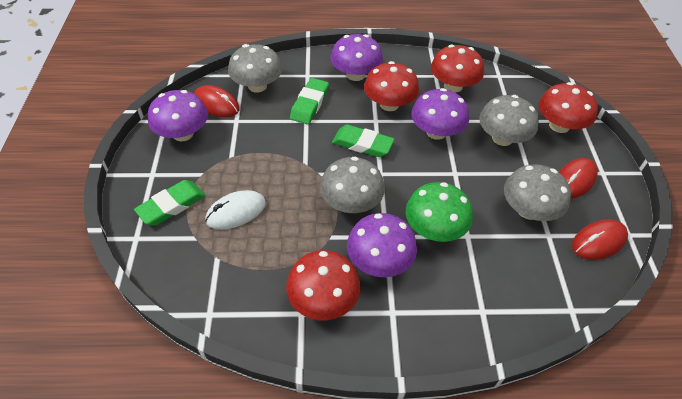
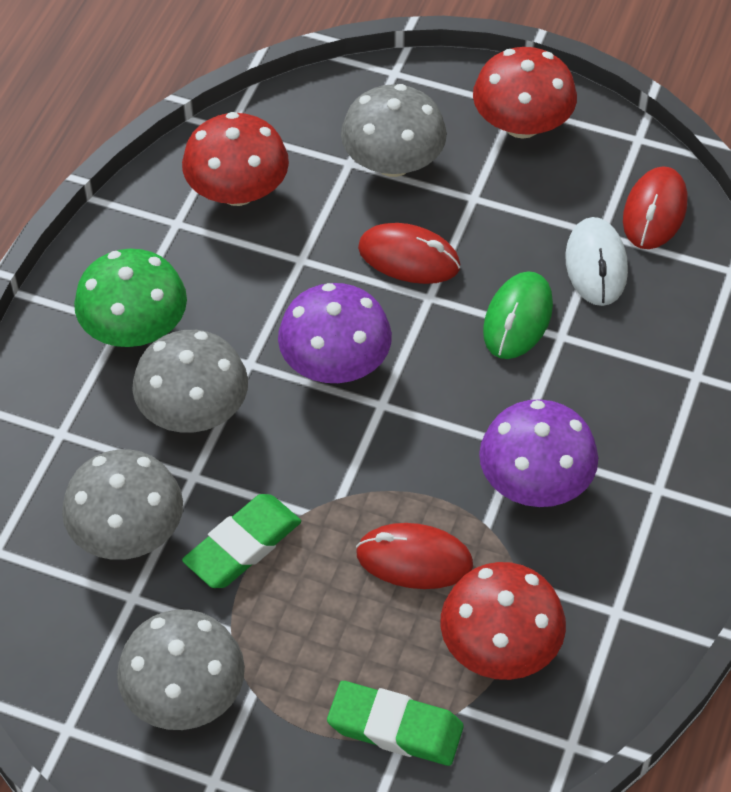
green eraser: [134,180,205,226] [290,78,329,124] [332,125,395,157] = 3 -> [182,494,301,588] [327,681,464,766] = 2
green mouse: none = 0 -> [483,271,553,359] = 1
purple mushroom: [148,90,208,141] [331,34,383,81] [347,213,417,277] [411,88,469,140] = 4 -> [278,283,392,383] [479,399,598,507] = 2
red mushroom: [286,250,360,321] [364,61,419,111] [431,45,484,92] [539,82,598,133] = 4 -> [182,112,289,206] [440,562,566,680] [473,47,577,139] = 3

